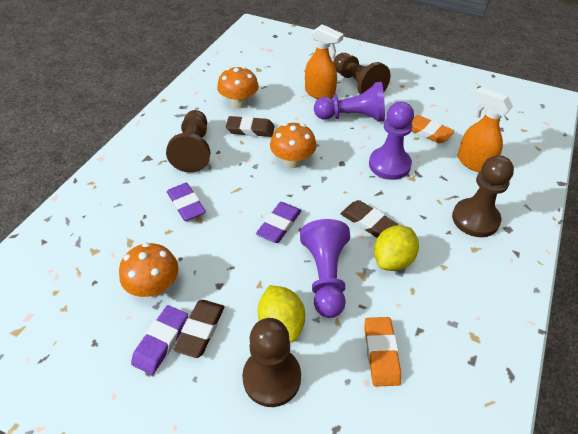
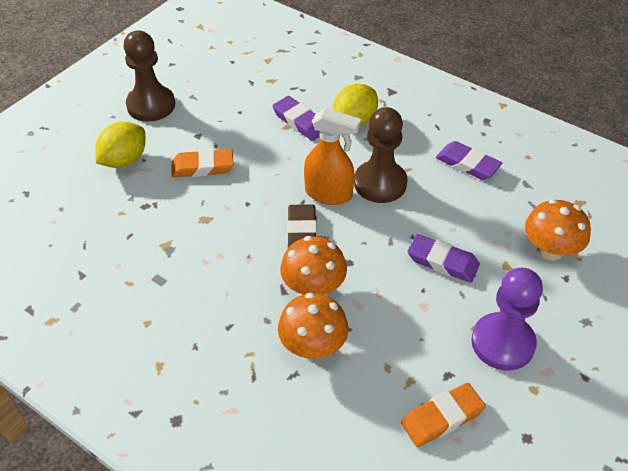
brown eraser: [173,300,225,358] [226,116,275,137] [341,200,398,238] = 3 -> [287,204,317,247] = 1
brown pawn: [166,110,210,173] [242,318,301,407] [333,53,391,94] [452,155,514,237] = 4 -> [123,30,175,122] [354,107,407,203] = 2
orange spray bottle: [305,24,344,99] [458,87,513,172] = 2 -> [304,108,361,205] = 1
purple pawn: [300,219,350,318] [314,82,385,122] [369,102,414,180] = 3 -> [471,268,543,370] = 1

